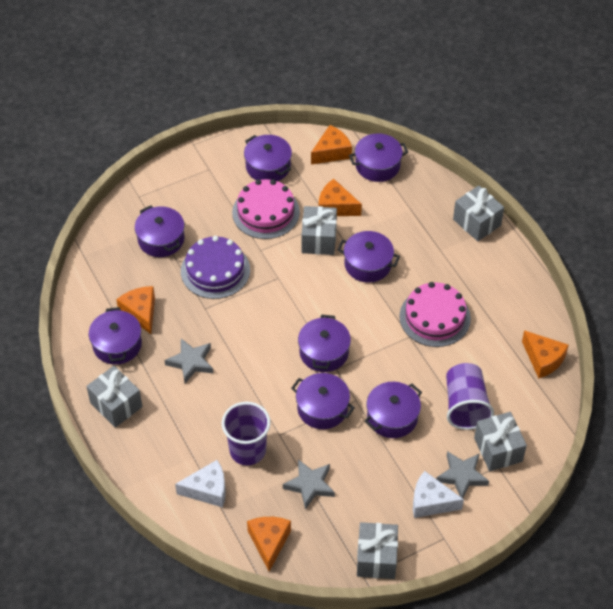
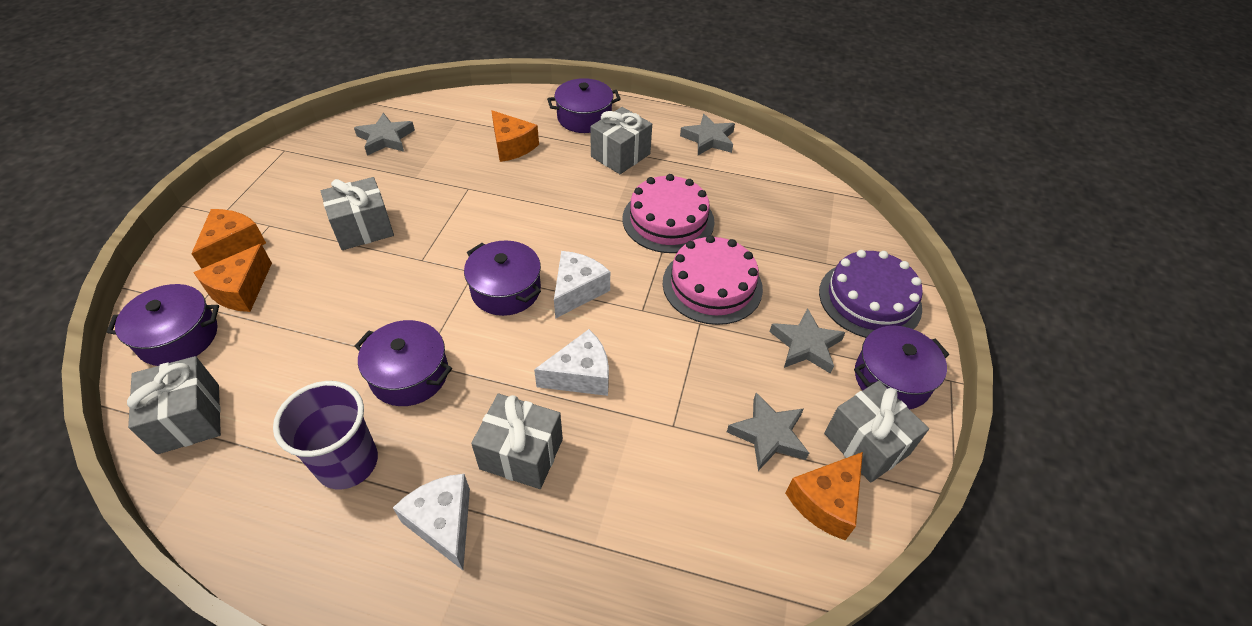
grey star: [165,338,213,384] [283,459,335,510] [436,451,489,498] = 3 -> [354,113,415,156] [680,114,735,155] [727,393,809,471] [770,308,846,374] = 4
orange cheese: [116,286,155,334] [247,517,291,572] [311,125,352,165] [319,179,362,216] [522,330,569,379] = 5 -> [191,209,266,269] [193,244,272,312] [491,110,539,162] [785,452,863,540] = 4
purple cup: [222,402,271,465] [446,363,494,430] = 2 -> [273,381,378,490] = 1
purple pot: [89,307,142,365] [135,206,185,257] [244,135,292,181] [291,373,355,429] [298,315,351,372] [338,231,400,283] [349,134,408,182] [365,382,422,438] = 8 -> [106,284,219,366] [355,320,452,406] [464,241,541,316] [547,78,621,133] [854,326,949,409] = 5
white cheese: [175,460,226,507] [413,471,464,518] = 2 -> [393,474,470,570] [534,329,609,396] [554,251,610,319] = 3

